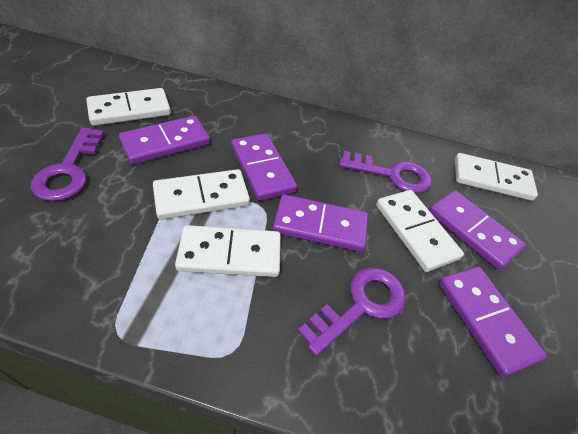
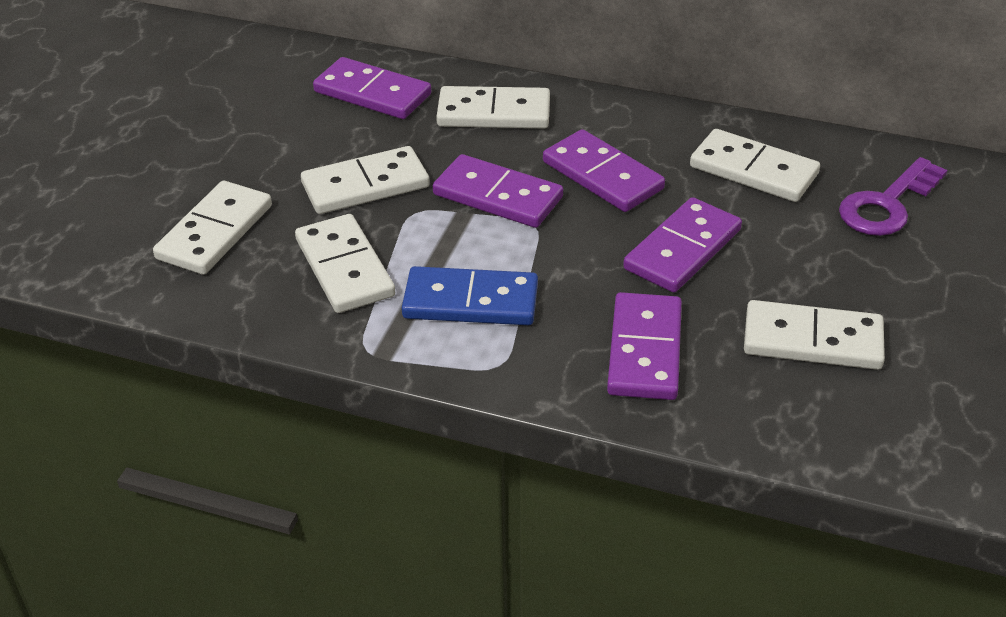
blue domino: none = 0 -> [402,266,538,325] = 1
purple key: [31,128,104,201] [298,267,406,356] [339,151,432,194] = 3 -> [839,157,947,236] = 1
white domino: [86,88,171,126] [153,169,250,220] [175,225,281,277] [376,190,464,272] [455,153,538,201] = 5 -> [153,181,272,275] [295,214,395,313] [301,146,430,214] [436,86,550,128] [690,129,820,202] [744,300,885,370] = 6

